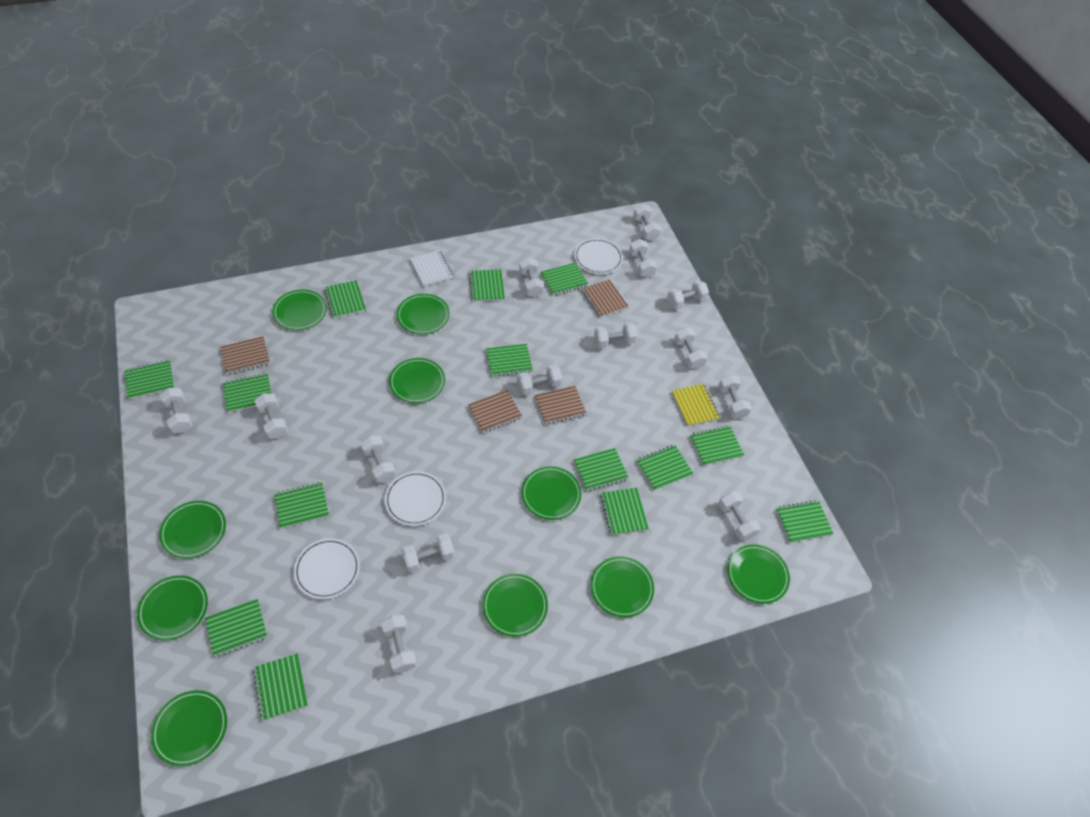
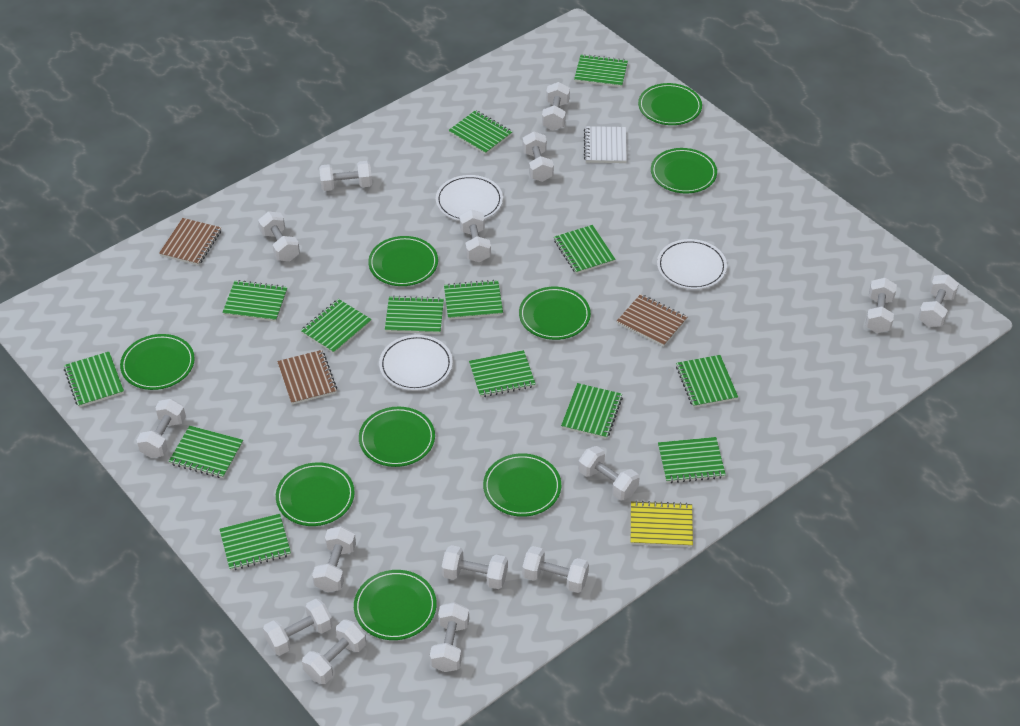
brown notebook: [220,336,270,375] [468,390,522,433] [535,386,587,425] [582,280,628,318] = 4 -> [159,218,221,266] [277,350,337,405] [617,294,687,347] = 3
green plate: [137,575,208,641] [151,690,227,767] [159,501,226,559] [272,290,327,330] [389,358,445,403] [397,294,450,334] [482,574,548,637] [521,466,581,520] [591,556,654,618] [727,544,790,604] = 10 -> [120,334,195,390] [276,462,355,526] [354,570,436,640] [359,406,435,467] [368,236,438,286] [483,453,561,517] [519,287,591,340] [638,83,702,125] [651,148,717,194] = 9
white dumbbell: [160,388,193,433] [254,393,288,439] [360,436,396,483] [381,615,417,673] [401,533,454,572] [517,364,562,395] [519,257,544,297] [594,322,638,348] [629,239,657,278] [633,204,661,241] [667,280,709,309] [674,327,708,369] [718,374,752,419] [718,491,761,541] = 14 -> [137,398,186,458] [258,211,300,261] [263,599,333,655] [302,620,366,684] [312,526,356,592] [319,161,372,191] [430,602,469,672] [442,545,508,589] [459,209,491,263] [522,131,554,182] [522,546,589,593] [542,82,570,130] [578,446,640,500] [865,278,897,333] [918,275,959,327] = 15

